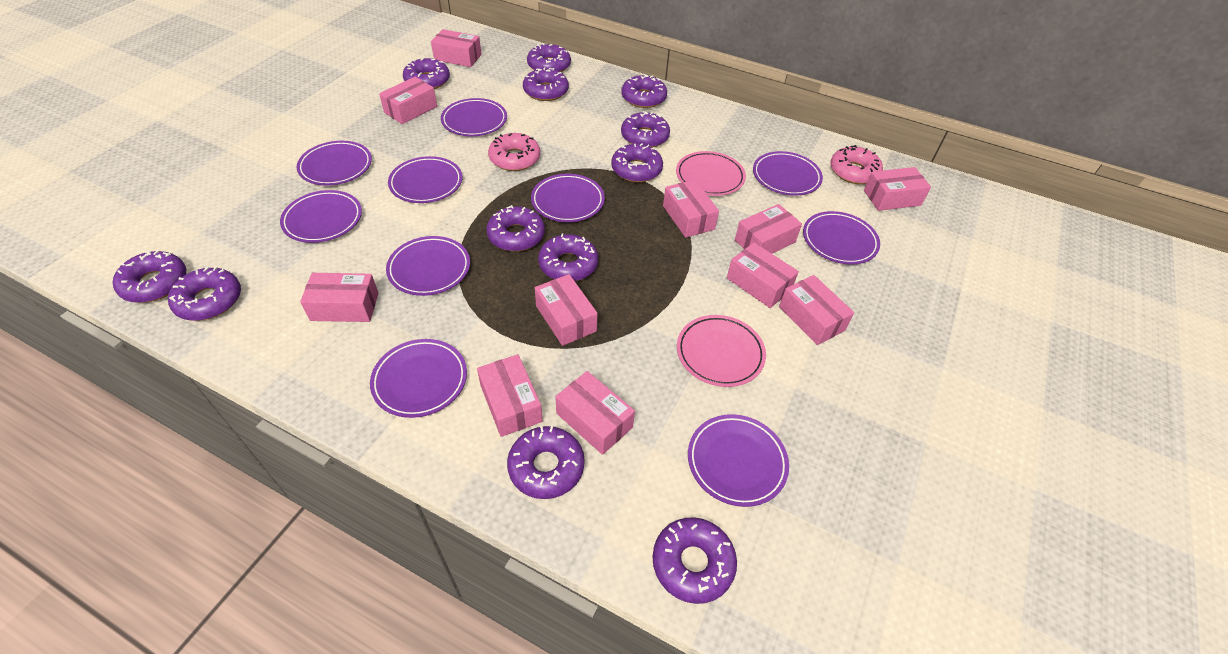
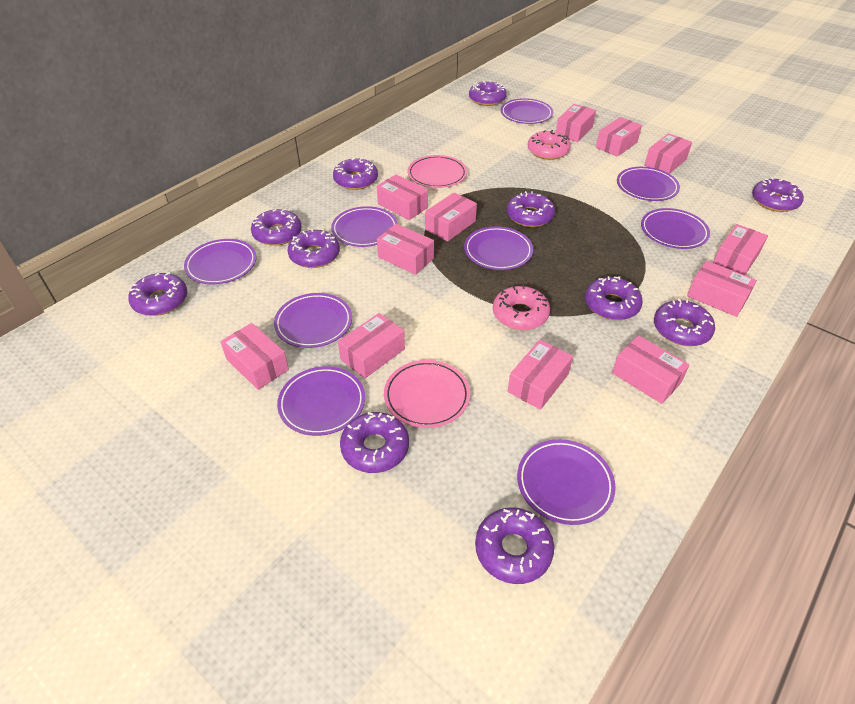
pink box: [300,273,378,322] [379,77,437,124] [431,29,481,67] [477,354,542,437] [535,274,598,346] [555,371,635,455] [663,180,719,238] [727,243,799,308] [735,204,802,254] [779,275,854,345] [864,167,931,211] = 11 -> [220,323,289,390] [338,313,405,378] [377,174,428,220] [377,224,434,275] [425,192,477,241] [508,340,573,410] [556,104,596,142] [596,117,642,157] [612,335,689,404] [644,133,692,174] [687,261,757,317] [713,224,768,275] = 12
purple donut: [113,251,186,303] [168,267,241,321] [403,58,450,89] [486,205,545,251] [507,426,585,499] [523,67,569,101] [527,43,571,72] [538,233,598,281] [611,143,663,182] [621,74,667,108] [621,111,670,148] [653,517,737,604] = 12 -> [128,272,187,316] [251,209,302,246] [287,229,340,268] [333,158,378,190] [340,412,409,473] [469,80,507,106] [475,507,554,584] [507,191,555,227] [585,276,643,320] [654,299,715,346] [752,177,804,212] = 11
purple plate: [280,190,362,243] [297,141,372,186] [370,339,467,418] [386,236,470,296] [388,156,462,203] [441,98,507,136] [531,174,605,222] [688,414,789,507] [753,151,823,196] [803,211,880,265] = 10 -> [184,239,256,284] [274,293,352,348] [277,366,365,436] [331,206,398,247] [464,226,533,270] [501,98,553,124] [517,439,616,525] [617,167,680,201] [641,208,710,249] = 9

